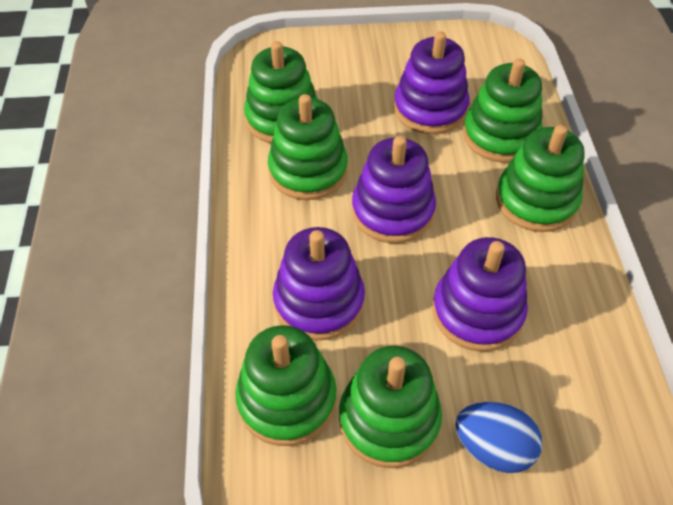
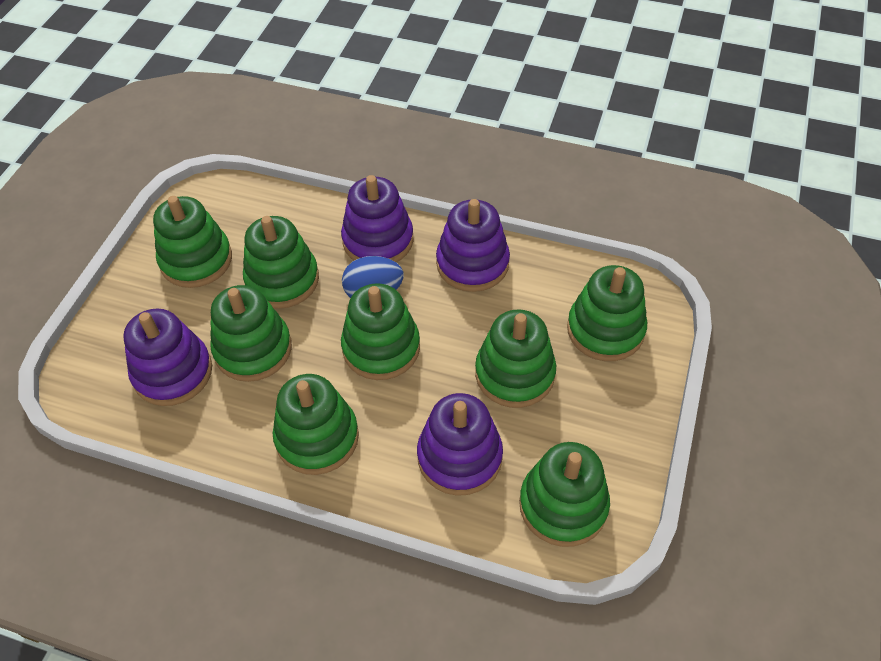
green stacking toy: [235,325,337,446] [244,41,318,143] [268,94,348,200] [339,346,442,468] [463,58,543,163] [496,125,585,232] = 6 -> [153,196,232,288] [210,285,292,382] [243,216,319,309] [273,374,359,475] [341,283,420,380] [475,309,556,408] [519,442,610,547] [567,265,647,361] = 8

